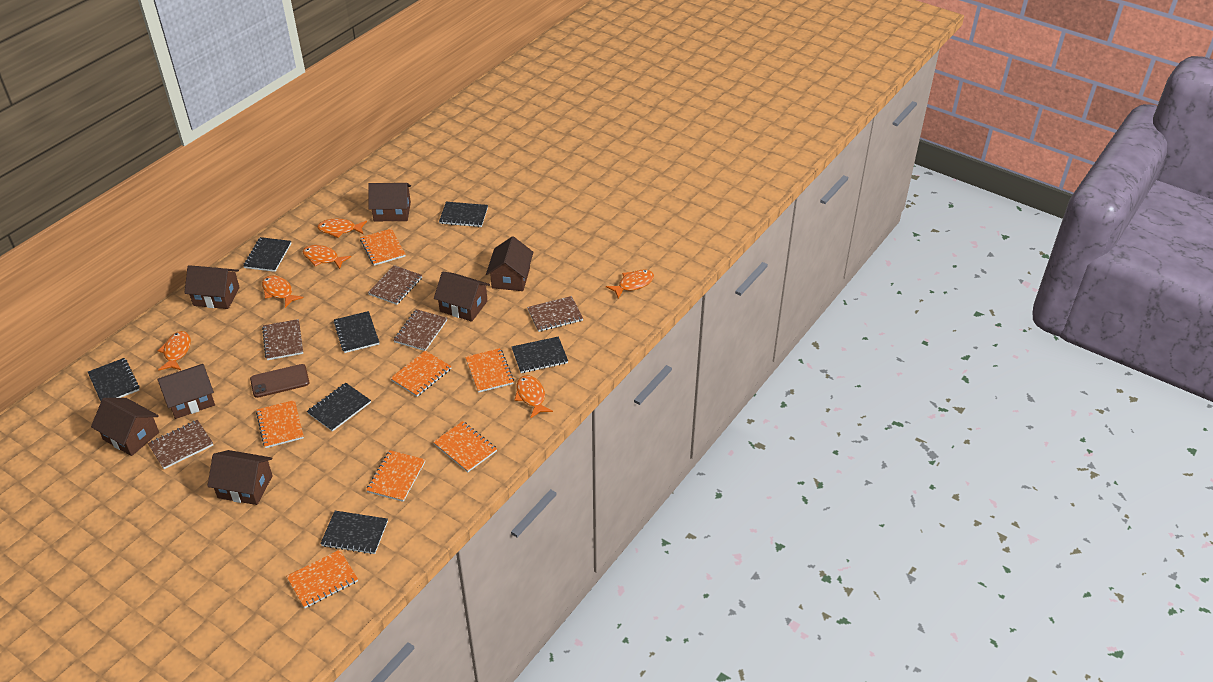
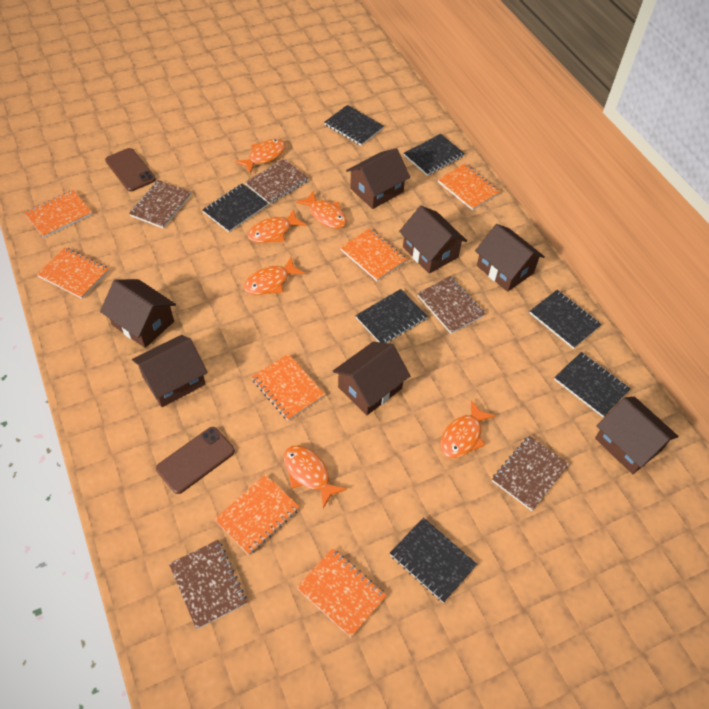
brown phone: [250,364,309,398] = 1 -> [105,148,156,192] [156,427,235,494] = 2

